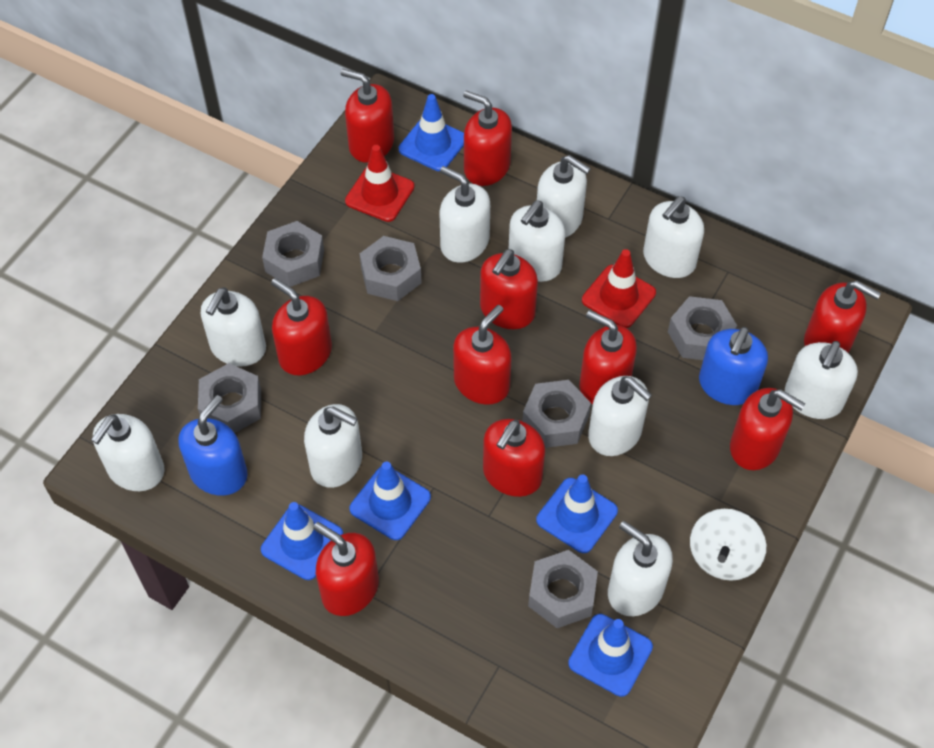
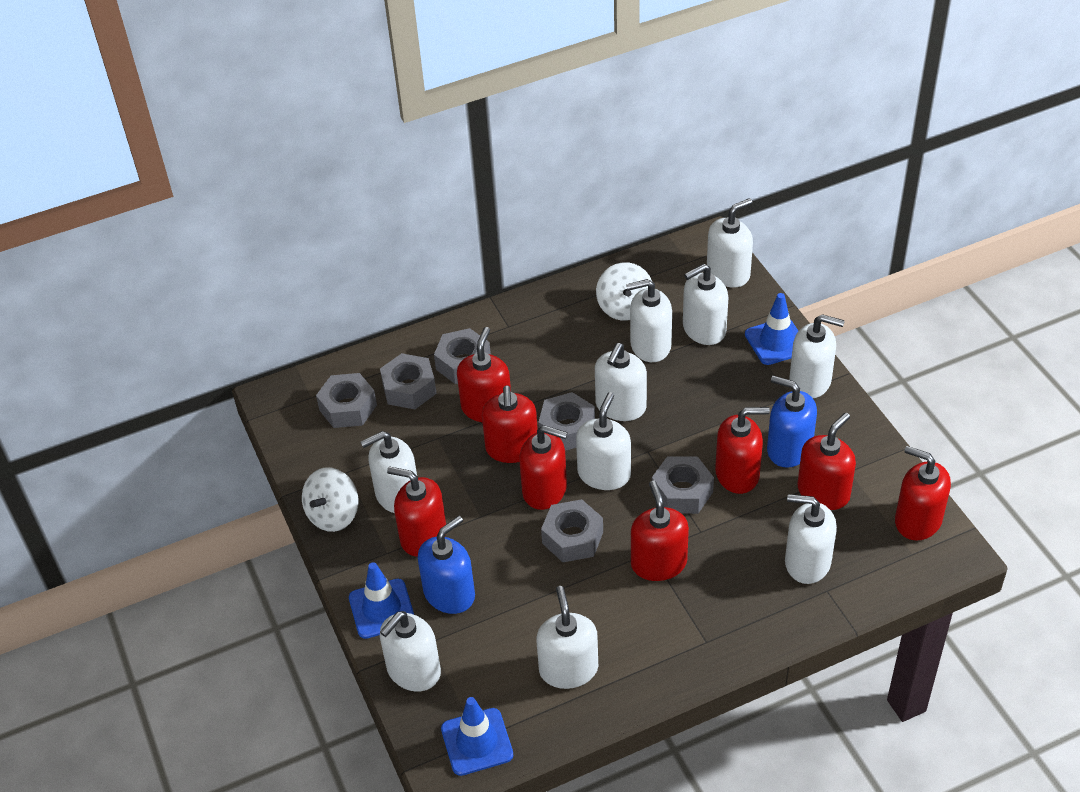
blue traffic cone: [261,502,343,580] [350,462,431,540] [399,94,464,171] [536,474,618,553] [568,614,653,697] = 5 -> [349,562,414,639] [441,697,513,776] [745,293,798,365] = 3
red soap dispenser: [271,278,332,375] [313,522,379,616] [341,69,394,163] [453,305,512,405] [463,90,512,186] [480,249,538,329] [483,419,545,497] [579,310,637,404] [730,388,805,470] [804,281,881,353] = 10 -> [387,467,446,557] [457,327,511,422] [482,385,538,463] [519,425,568,510] [631,480,689,581] [715,407,770,494] [797,413,856,510] [895,446,951,541] = 8
red traffic cone: [345,145,415,222] [582,249,656,328] = 2 -> none = 0
white spinning top: [690,509,766,581] = 1 -> [302,467,359,532] [596,262,652,321] = 2

